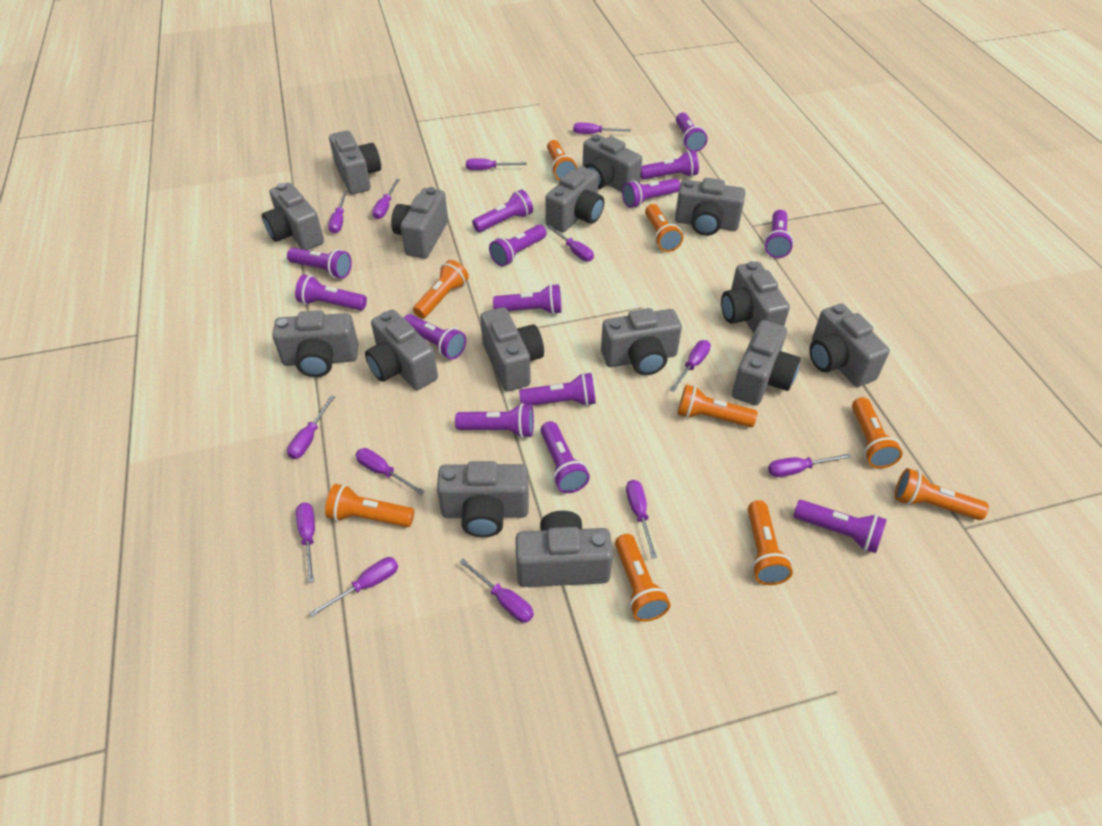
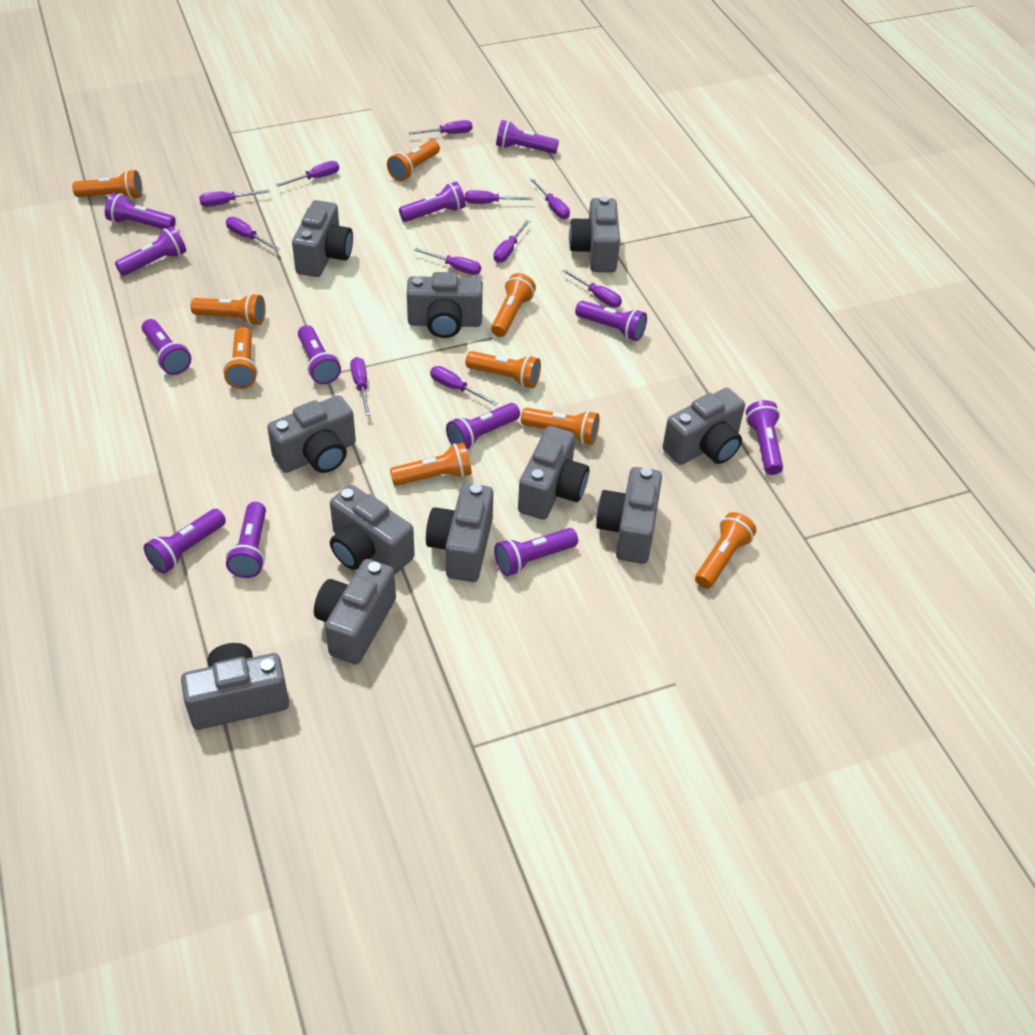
grey camera: [262,183,324,250] [272,310,359,377] [329,131,381,194] [365,310,438,390] [391,187,448,258] [437,461,529,537] [480,307,544,392] [515,511,613,587] [545,166,604,232] [583,134,642,192] [601,308,682,375] [675,178,746,236] [721,261,790,334] [732,320,800,405] [809,304,890,387] = 15 -> [181,643,289,730] [267,395,356,473] [292,200,353,277] [314,559,396,664] [330,485,415,574] [407,272,483,338] [426,483,493,582] [518,426,589,520] [569,196,620,273] [596,467,662,564] [663,388,745,465] = 11
purple flashlight: [287,248,352,278] [295,274,367,311] [404,314,466,359] [455,403,534,438] [472,190,533,232] [489,225,547,266] [493,284,562,315] [519,373,596,406] [540,421,590,493] [622,178,680,208] [641,150,699,180] [676,113,708,152] [764,210,794,258] [794,500,887,553] = 14 -> [105,193,176,229] [115,226,186,276] [142,319,191,375] [144,509,226,573] [226,502,266,578] [298,325,341,384] [399,182,466,222] [446,403,520,450] [494,528,578,576] [496,120,559,154] [575,301,647,341] [746,400,783,475] = 12
purple screwdriver: [287,395,335,459] [296,502,315,583] [310,557,398,617] [328,191,347,234] [356,448,425,495] [372,179,400,219] [459,559,534,623] [466,158,526,170] [546,225,594,262] [573,123,631,134] [626,480,657,558] [670,340,711,392] [768,453,851,477] = 13 -> [199,190,270,207] [226,217,280,251] [276,161,339,187] [350,357,370,416] [408,120,472,135] [414,248,481,275] [430,366,498,406] [465,190,533,204] [493,220,530,263] [530,178,570,219] [562,269,622,308] = 11

